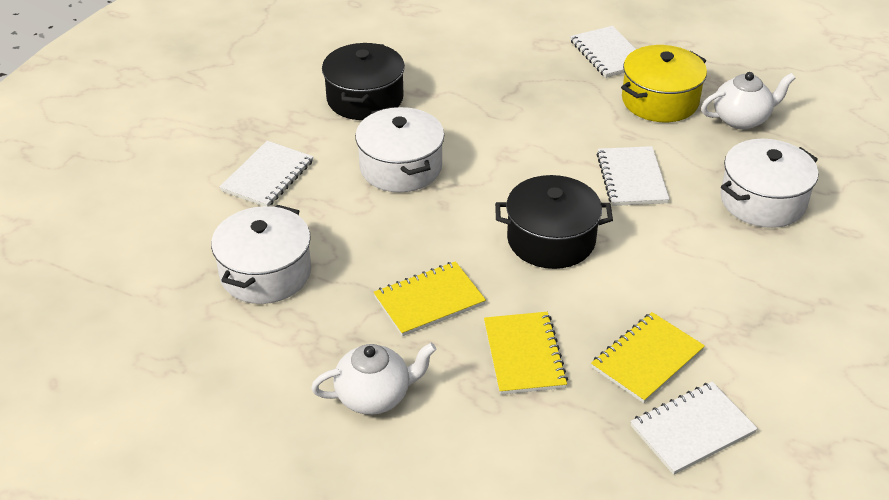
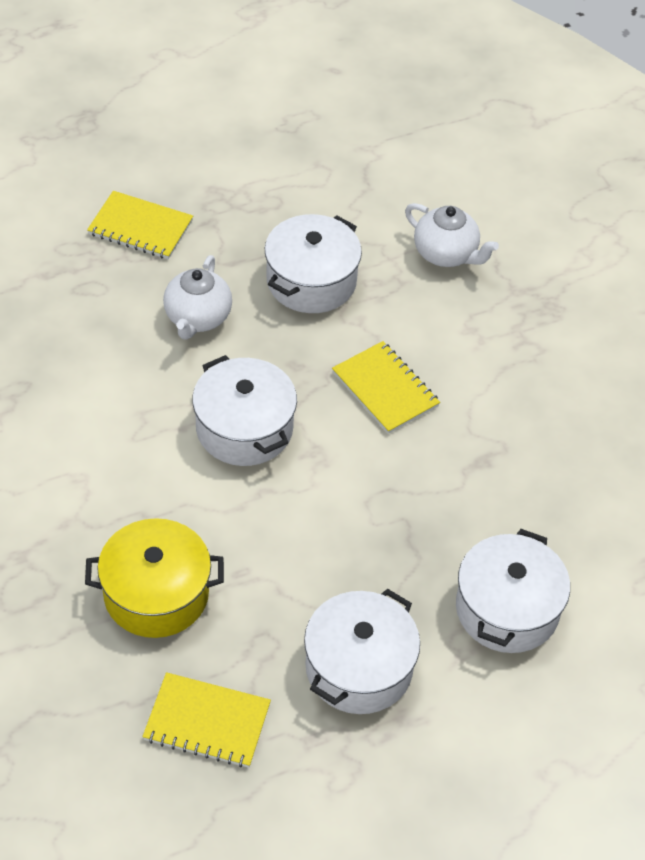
black pot: [322,43,405,120] [495,175,613,269] = 2 -> none = 0
white notebook: [220,141,313,206] [570,26,636,78] [596,146,670,206] [630,382,758,475] = 4 -> none = 0
white pot: [211,205,311,304] [355,107,444,192] [720,139,818,228] = 3 -> [192,355,297,466] [265,214,362,313] [304,589,420,714] [456,529,570,653] = 4

